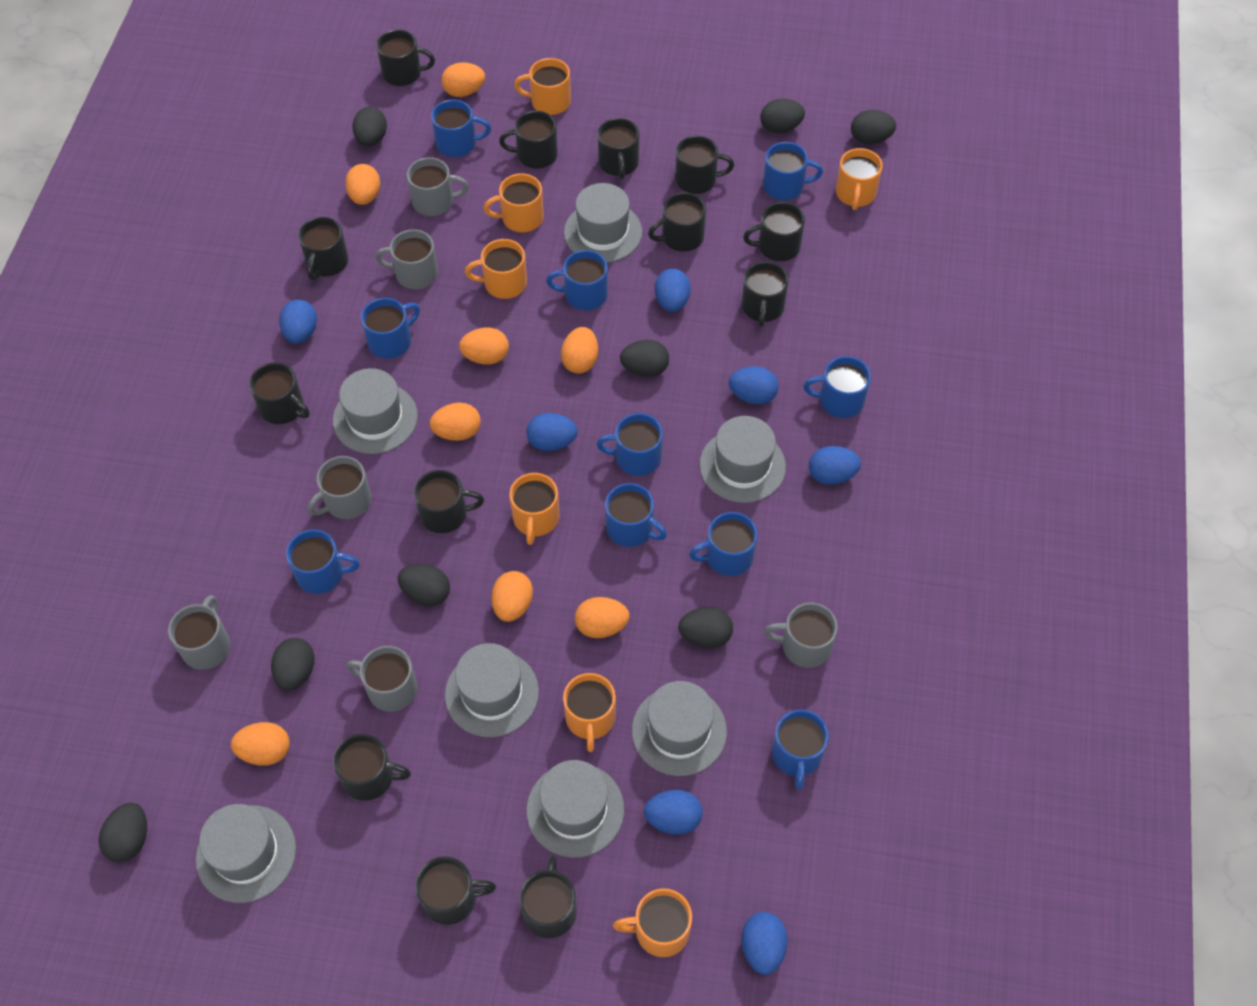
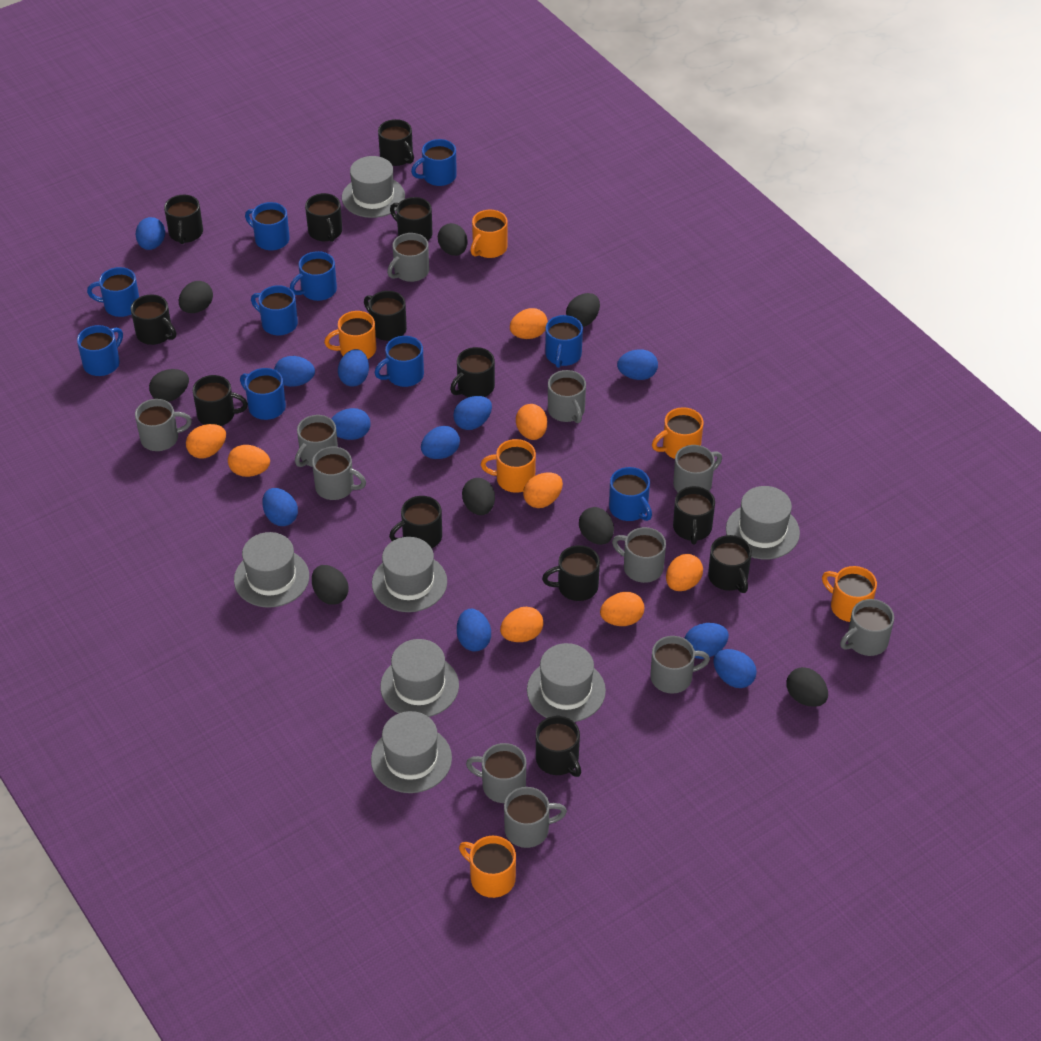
blue egg: [279,300,317,344] [527,413,577,451] [644,790,702,835] [655,269,690,312] [729,367,779,404] [742,912,788,975] [809,446,861,485] = 7 -> [136,217,165,250] [262,488,298,526] [274,356,315,387] [331,408,371,440] [338,349,369,387] [421,426,460,459] [453,396,492,430] [457,609,491,651] [617,349,658,380] [684,623,729,659] [713,649,757,688] = 11
grey mug: [168,595,230,670] [308,456,371,519] [346,646,417,712] [375,229,438,289] [407,157,469,216] [764,603,838,668] = 6 -> [135,399,192,451] [295,415,338,467] [312,447,366,500] [387,233,429,282] [466,743,526,803] [504,787,567,848] [548,370,586,423] [612,527,666,583] [650,636,710,693] [673,445,722,492] [840,599,894,656] = 11
orange mug: [465,239,527,299] [484,173,544,232] [509,473,559,545] [514,58,571,115] [563,673,616,752] [613,888,692,957] [836,148,883,210] = 7 -> [324,311,376,359] [459,836,516,898] [470,210,508,258] [481,439,536,493] [652,407,704,459] [822,566,877,622] = 6

